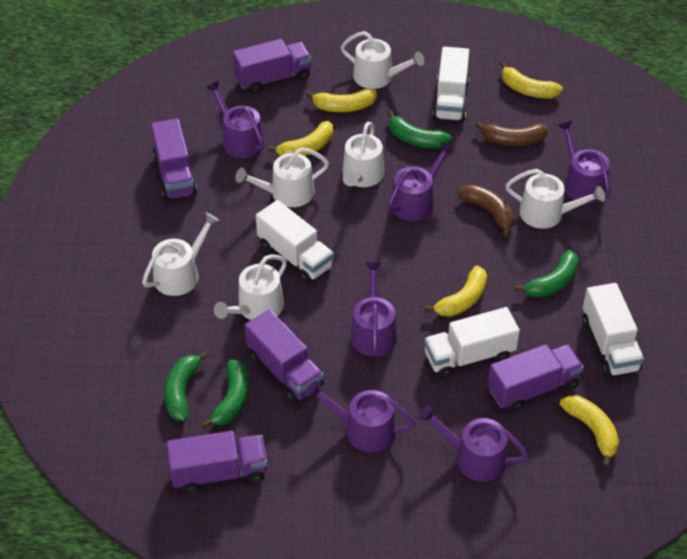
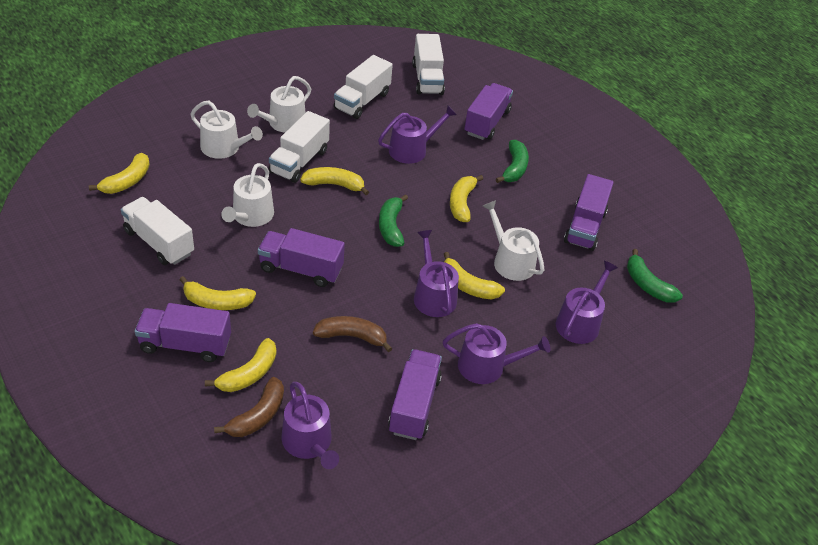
green banana: [164,351,209,421] [201,359,249,429] [388,110,452,148] [515,250,579,298] = 4 -> [379,194,408,247] [496,140,529,183] [627,249,683,303] = 3
purple watering can: [206,81,265,158] [306,381,416,453] [350,262,397,357] [387,142,454,221] [418,405,528,482] [558,120,611,203] = 6 -> [282,382,339,469] [378,105,457,164] [414,230,459,317] [443,323,550,384] [556,261,618,344] = 5
white watering can: [142,212,220,296] [214,254,287,320] [235,147,329,207] [341,31,424,89] [342,122,384,187] [505,169,605,229] = 6 -> [190,101,263,159] [221,163,274,227] [247,76,311,133] [483,200,545,281] = 4
yellow banana: [268,121,333,156] [306,88,377,112] [424,266,487,317] [500,62,563,98] [560,395,619,467] = 5 -> [89,153,150,194] [179,276,256,310] [205,338,276,392] [300,167,369,195] [444,252,505,300] [450,175,483,222] = 6

